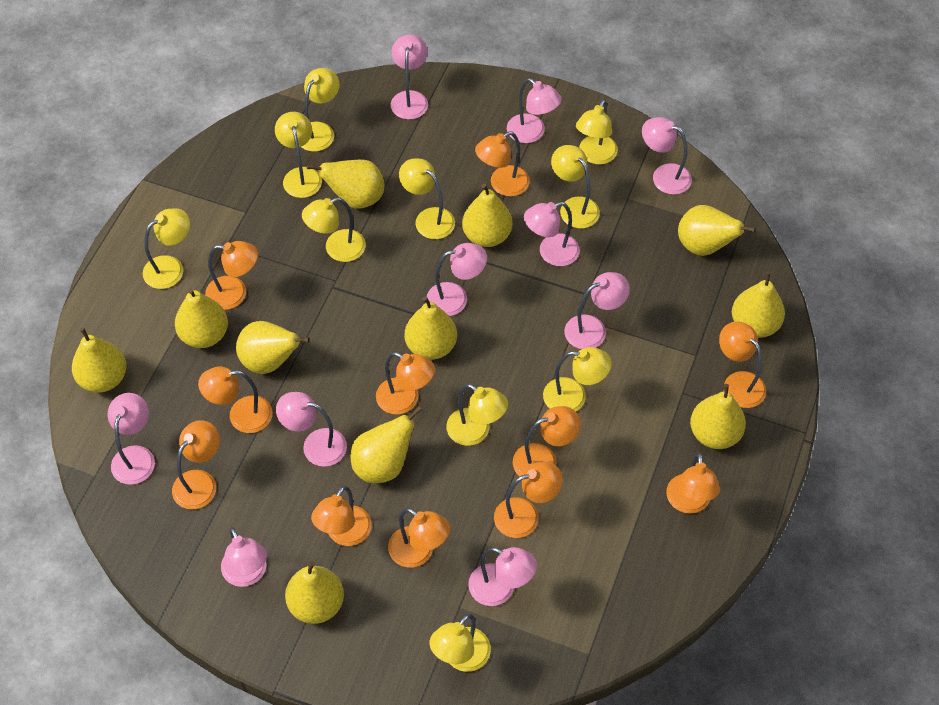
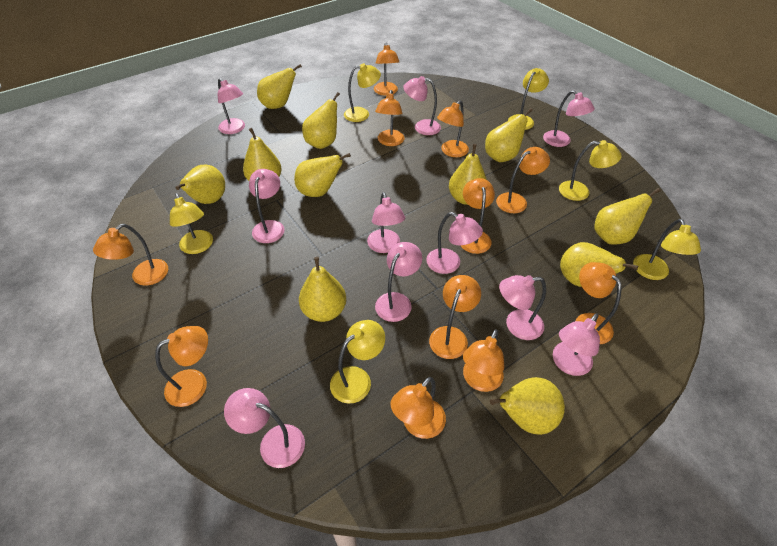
yellow lamp: [143,209,190,289] [275,112,322,198] [301,68,340,152] [302,197,366,262] [399,158,455,239] [429,614,491,672] [446,384,508,446] [543,347,612,411] [551,145,600,228] [576,99,618,165] = 10 -> [170,193,213,254] [330,320,385,404] [344,63,381,122] [508,68,549,130] [559,140,622,201] [633,219,701,280] = 6

